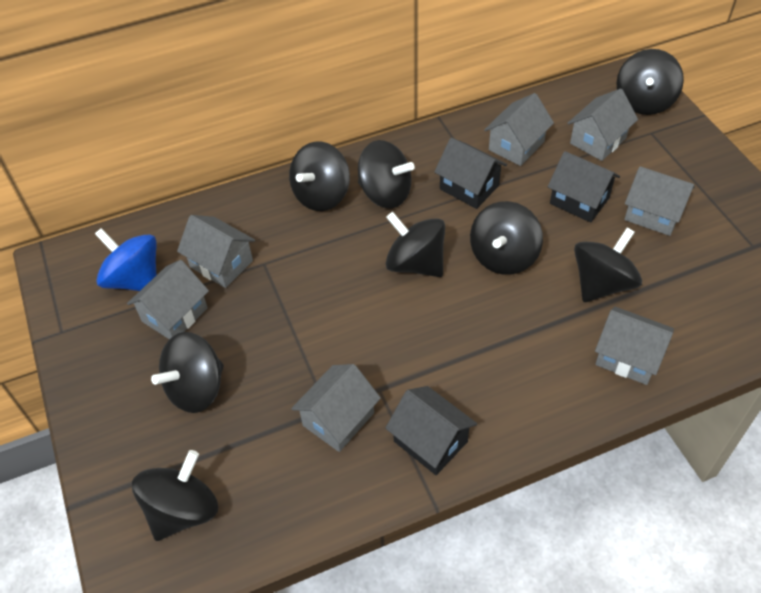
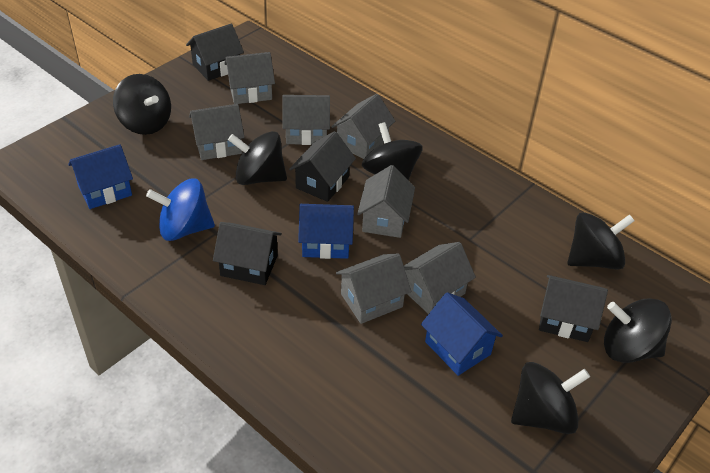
black house: [385,386,477,475] [434,138,507,209] [548,151,620,223] = 3 -> [186,24,244,81] [213,222,282,285] [289,131,356,202] [539,275,608,342] = 4
black spinning top: [132,450,218,541] [151,332,224,413] [289,141,350,211] [358,140,415,208] [386,212,445,277] [470,201,543,275] [574,228,642,302] [617,49,684,115] = 8 -> [113,74,171,135] [228,131,287,185] [362,122,423,180] [511,362,590,434] [567,212,635,270] [604,298,672,363] = 6
blue house: none = 0 -> [68,144,133,209] [298,204,354,259] [421,292,503,376] = 3

